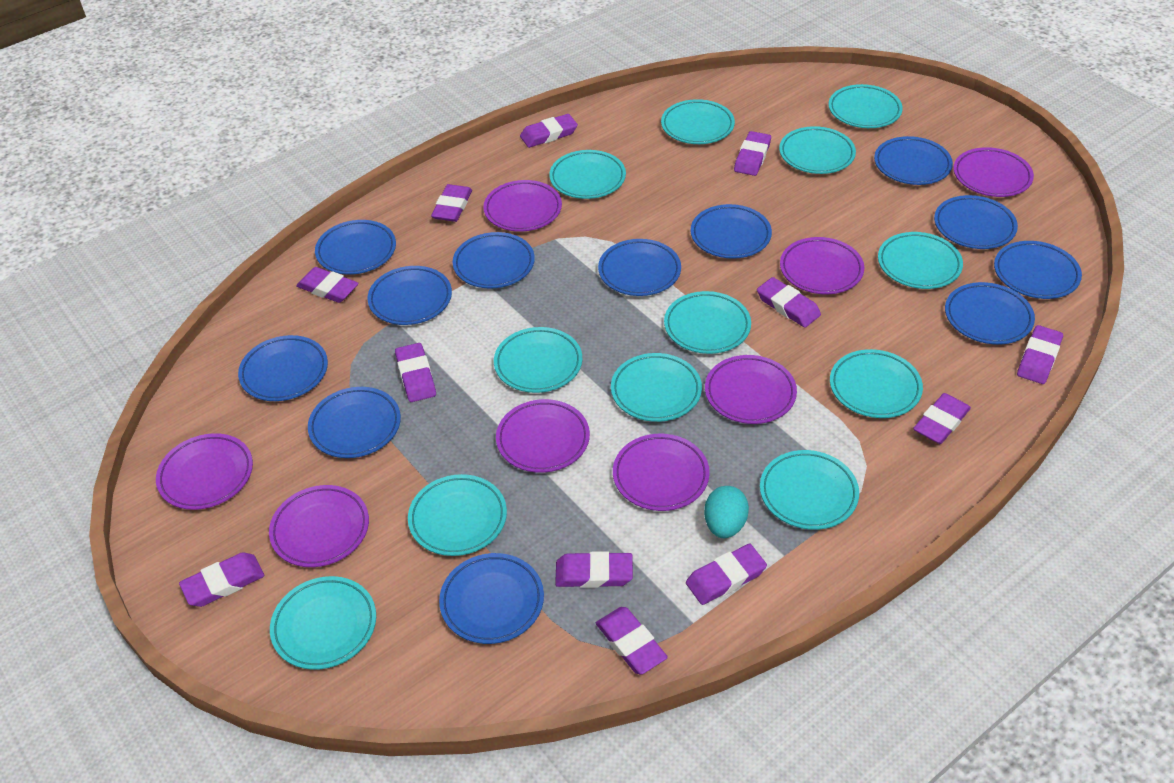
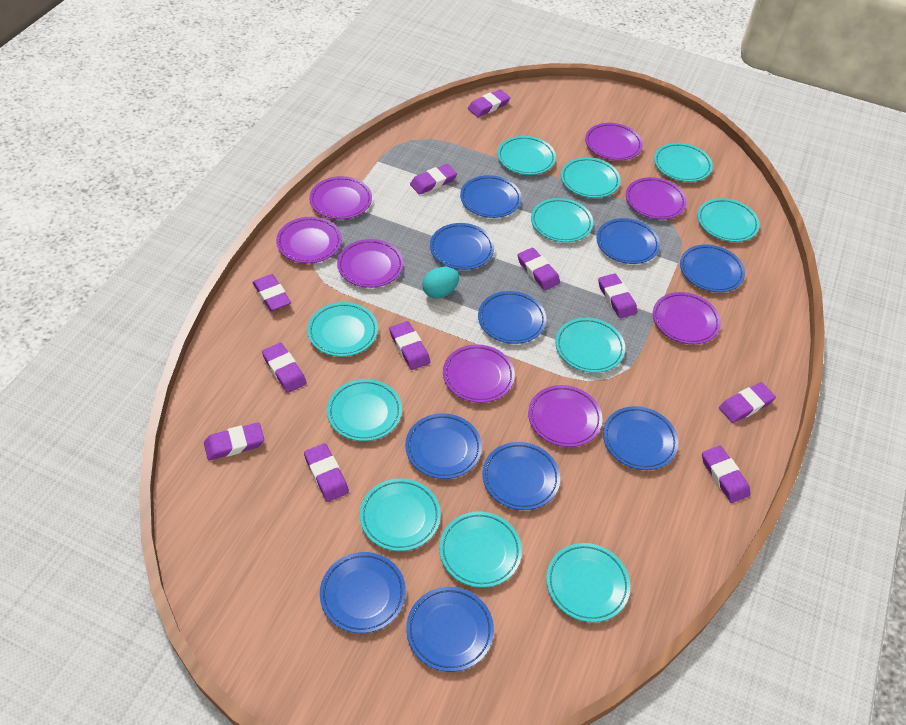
blue plate: [238,335,328,401] [308,387,401,458] [315,220,396,275] [368,266,452,325] [439,553,544,644] [453,232,535,288] [598,239,681,296] [691,204,772,259] [874,136,953,185] [934,195,1018,249] [945,282,1035,345] [994,241,1082,299] = 12 -> [320,552,406,633] [405,413,482,479] [406,587,494,672] [430,223,494,270] [460,175,522,218] [478,291,546,344] [482,442,560,510] [597,218,660,264] [603,406,678,470] [680,245,745,292] = 10
purple eraser: [179,552,265,607] [296,267,359,303] [395,343,436,402] [431,184,472,222] [520,114,578,148] [555,551,633,588] [596,607,668,675] [686,544,767,605] [734,131,771,176] [757,277,821,328] [913,393,971,444] [1017,325,1063,384] = 12 -> [204,422,264,460] [252,274,291,311] [262,343,307,393] [304,443,349,502] [389,321,430,370] [410,164,457,195] [468,89,510,117] [517,248,560,290] [598,273,637,318] [702,445,750,503] [719,382,776,423] = 11
turquoise plate: [270,576,376,670] [408,474,507,556] [494,327,582,393] [549,150,626,199] [611,353,702,422] [661,99,735,144] [664,291,751,354] [760,450,859,530] [779,126,856,174] [829,84,903,128] [830,349,923,418] [878,232,963,289] = 12 -> [307,302,378,357] [327,379,402,441] [360,478,441,551] [439,511,522,588] [497,136,556,175] [531,198,593,242] [546,543,631,622] [556,318,625,373] [561,157,621,198] [654,143,713,182] [697,198,760,242] = 11

